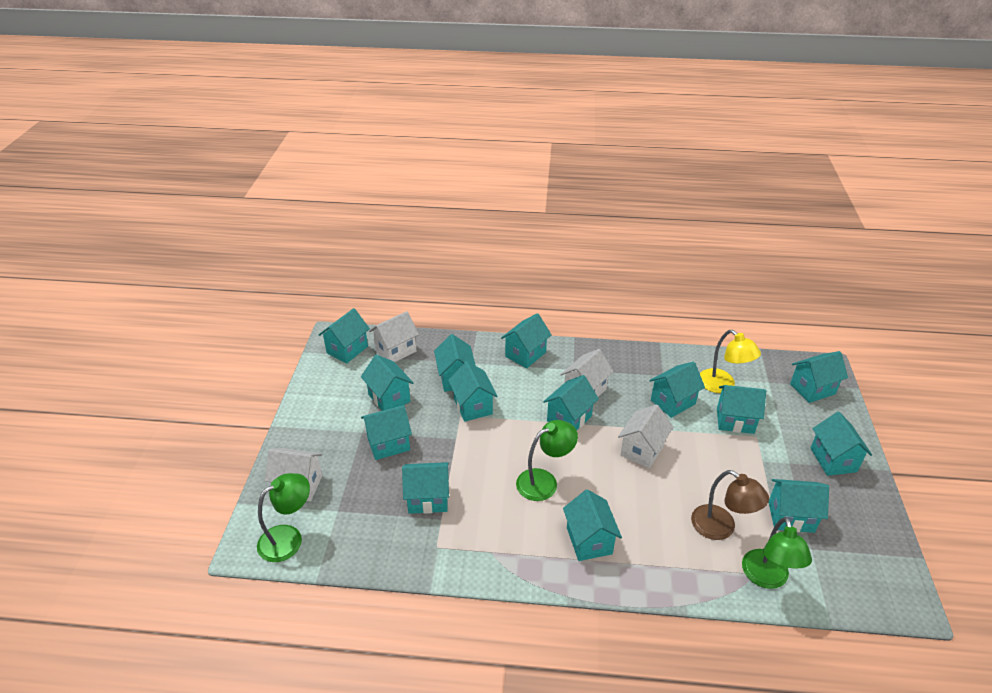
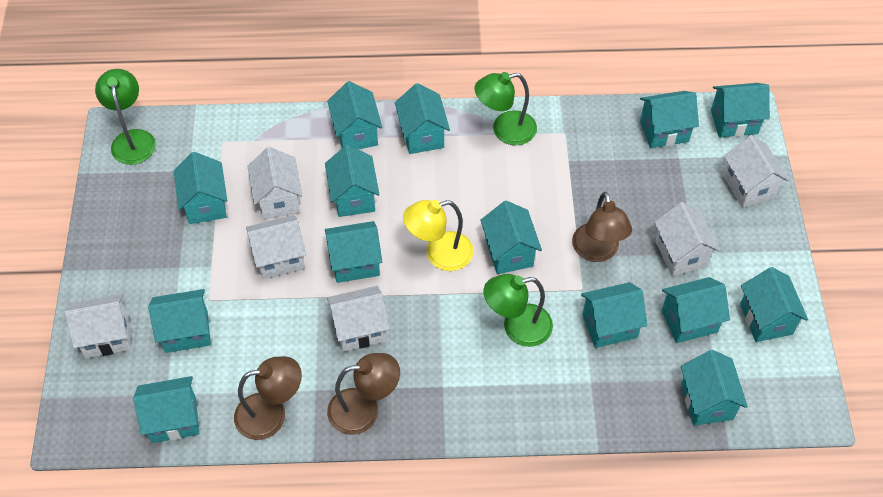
brown lamp: [691,470,769,540] = 1 -> [234,356,302,440] [327,353,400,435] [572,192,632,262] = 3
white house: [265,448,322,501] [369,311,419,362] [560,349,614,397] [618,404,673,468] = 4 -> [65,294,131,358] [246,215,306,279] [248,147,303,219] [327,286,390,352] [654,202,720,276] [723,135,789,208] = 6

